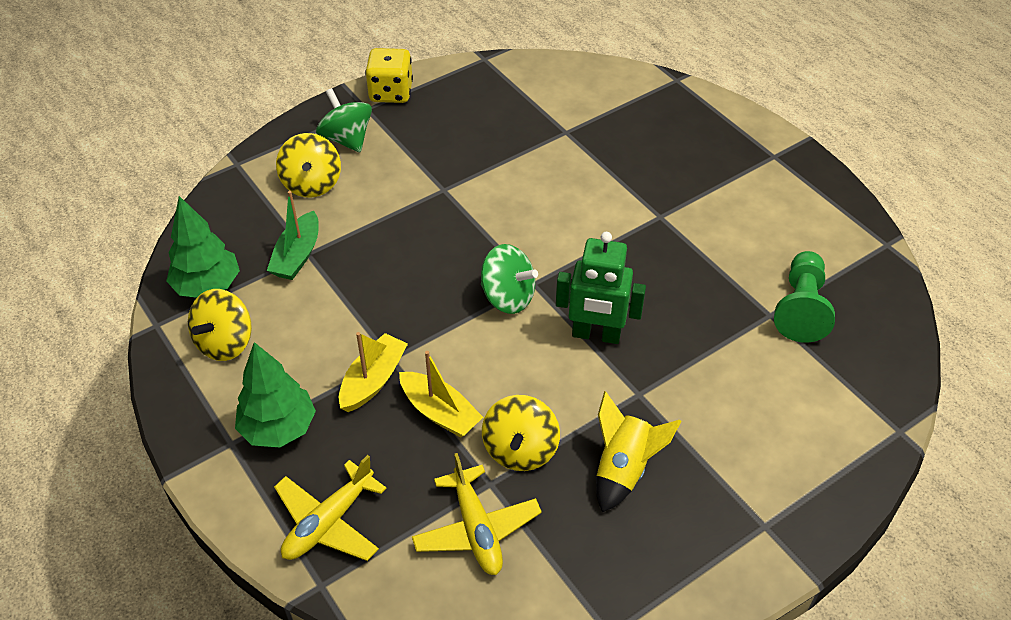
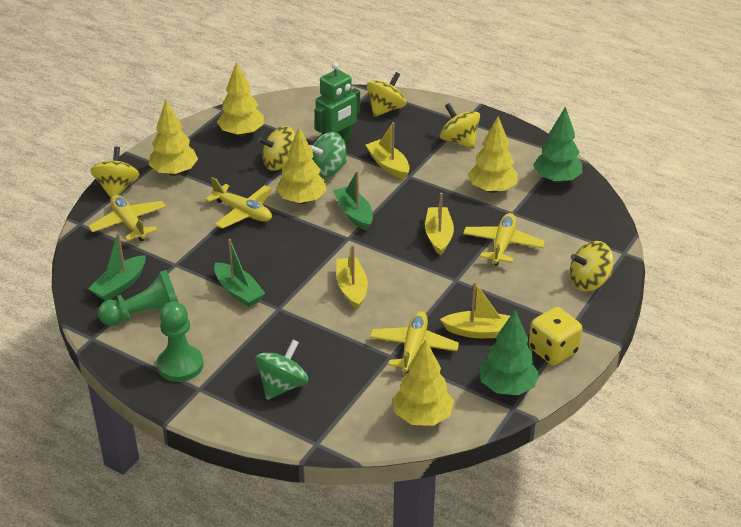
green boat: [267,191,319,280] = 1 -> [88,233,146,301] [214,239,265,307] [333,171,373,231] = 3
green pawn: [774,251,835,343] = 1 -> [98,270,178,326] [157,302,204,382] = 2
yellow boat: [339,332,408,412] [399,351,483,438] = 2 -> [336,245,368,310] [366,122,410,179] [425,193,454,256] [440,282,510,338] = 4
yellow plane: [274,455,387,561] [412,453,542,575] = 2 -> [88,195,166,241] [205,177,272,229] [370,311,459,373] [463,213,545,266] = 4
yellow rocket: [596,391,682,513] = 1 -> none = 0
yellow spinning top: [188,289,252,361] [276,133,341,197] [482,395,560,471] = 3 -> [90,147,140,198] [258,126,295,171] [367,72,406,117] [440,103,480,149] [570,241,614,291] = 5
yellow tree: none = 0 -> [149,99,198,176] [217,62,264,137] [276,127,327,204] [392,339,454,426] [468,116,518,193] = 5

